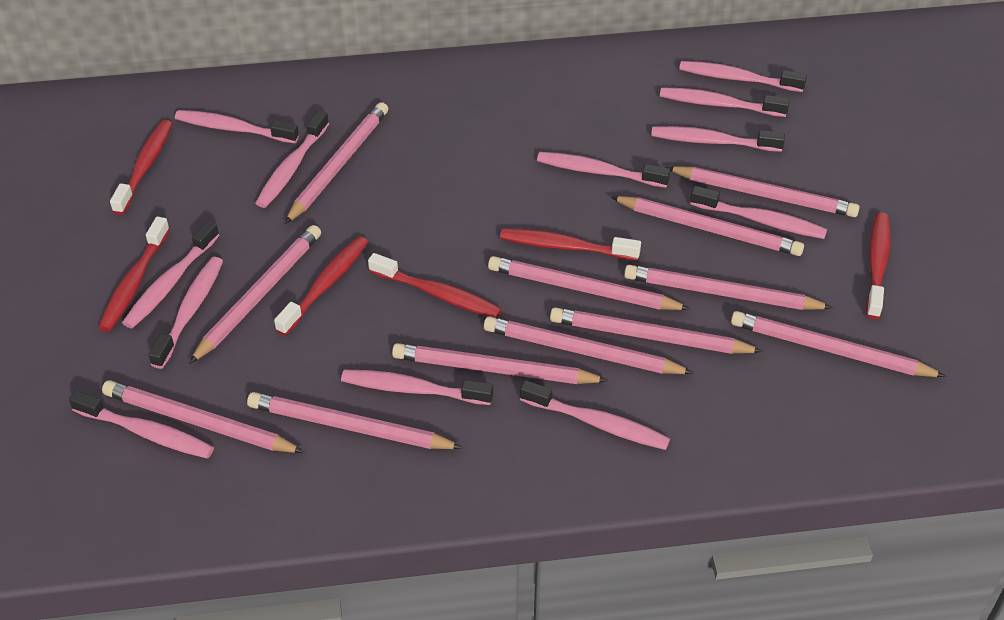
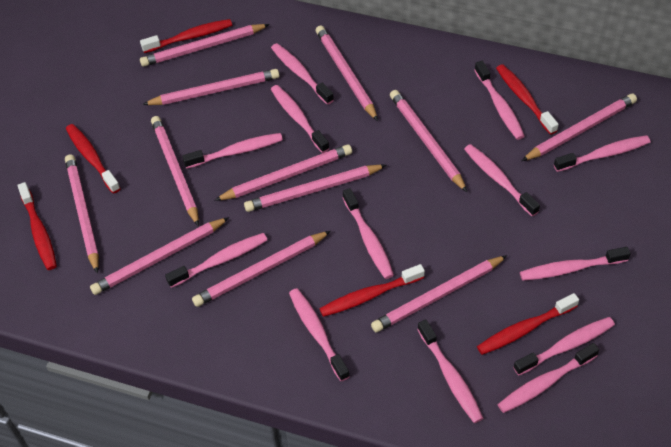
pink toothbrush: [69,391,214,459] [122,221,219,329] [148,257,223,369] [175,110,299,143] [256,110,329,208] [341,370,493,405] [520,380,670,450] [537,152,670,188] [651,126,785,152] [660,87,790,117] [679,61,807,92] [690,186,827,239] = 12 -> [165,233,267,288] [182,133,283,169] [271,43,334,105] [271,85,329,153] [289,288,350,381] [343,188,394,279] [417,320,483,423] [464,144,540,216] [474,61,525,140] [497,343,599,413] [513,317,615,375] [520,247,630,281] [554,135,651,172] = 13

